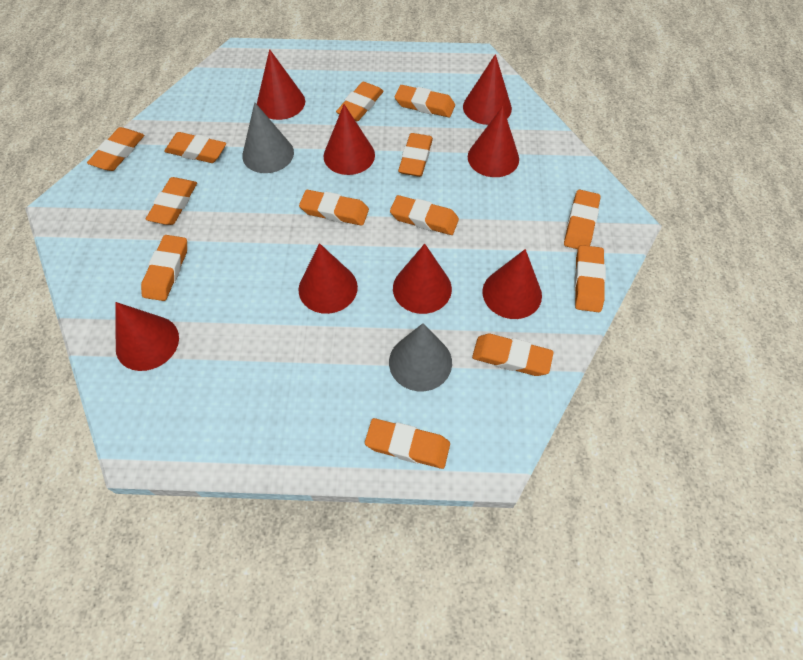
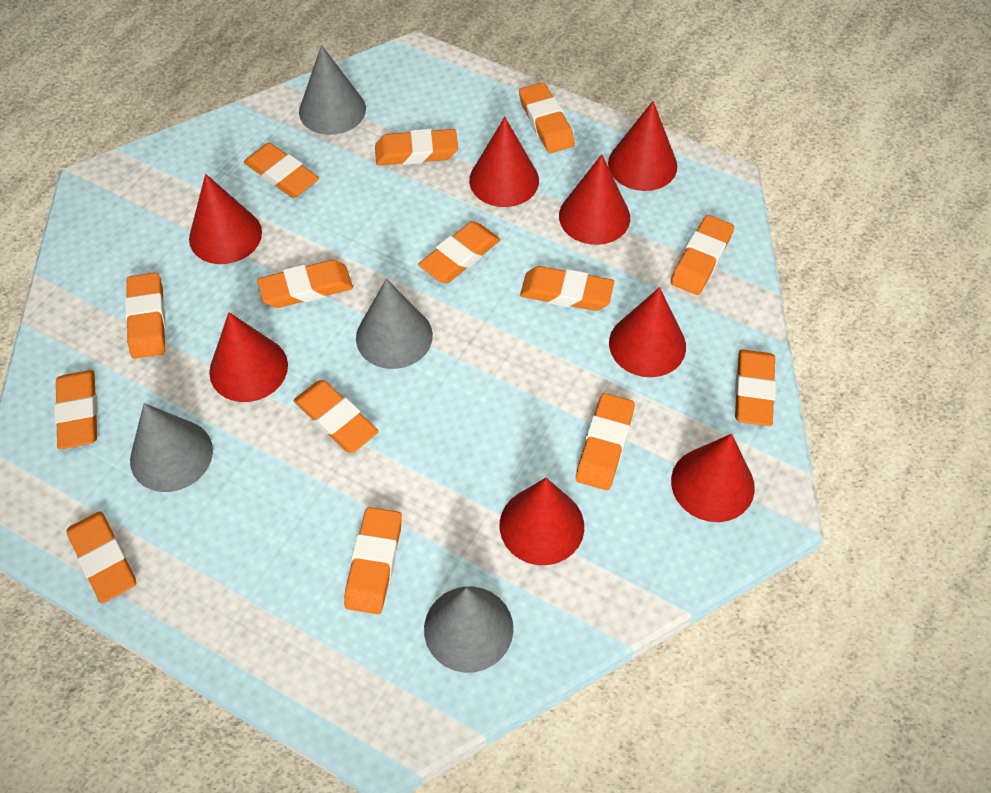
grey cone: [242,102,294,173] [389,323,452,391] = 2 -> [130,403,213,492] [299,45,366,135] [356,279,433,369] [424,587,513,673] = 4
orange eraser: [87,127,144,171] [141,235,187,301] [146,177,197,225] [164,132,226,163] [299,190,369,226] [336,82,384,121] [365,418,450,469] [390,195,459,235] [395,85,455,117] [398,133,433,177] [472,334,554,376] [564,190,601,249] [574,245,606,312] = 13 -> [54,370,98,449] [67,511,136,603] [125,273,166,359] [244,143,319,198] [257,260,353,308] [294,380,379,453] [344,507,402,614] [375,129,458,165] [418,221,500,283] [519,82,575,153] [520,266,614,311] [576,393,635,490] [671,215,734,295] [735,349,776,426] = 14

